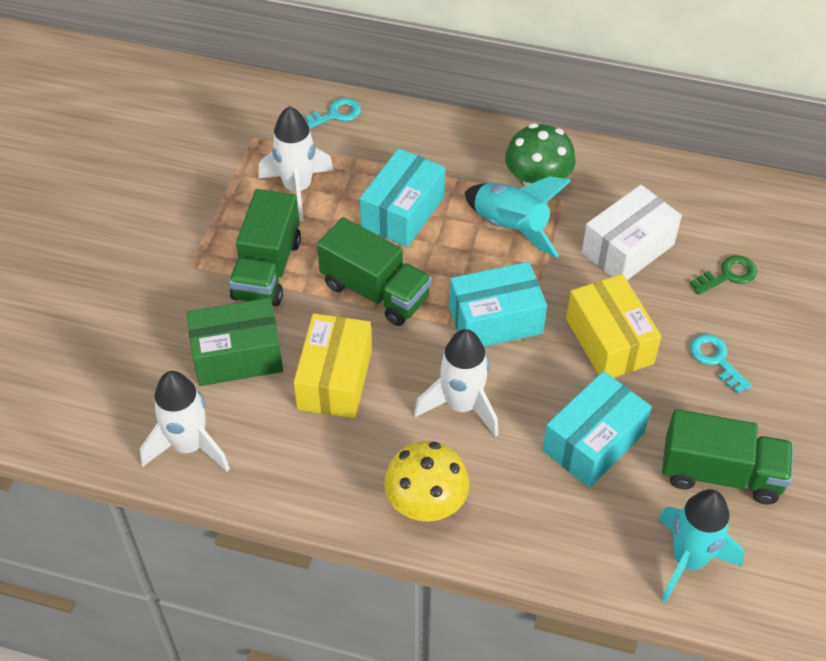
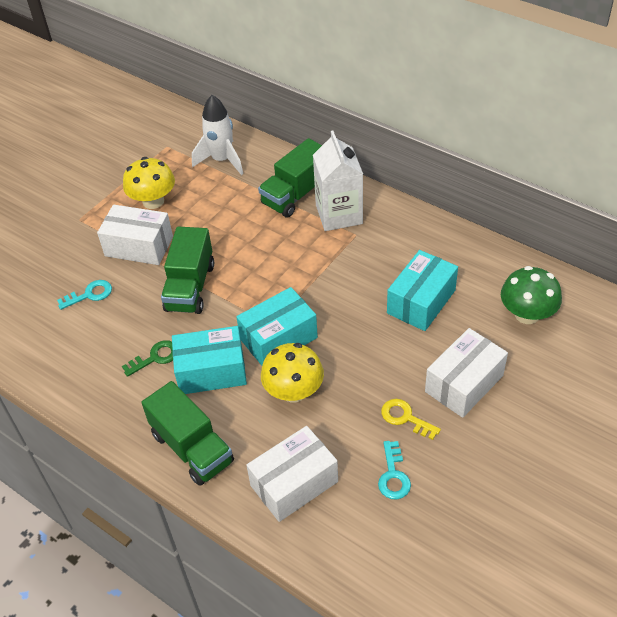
green box: [187,298,283,386] = 1 -> none = 0
turquoise rocket: [465,176,571,258] [658,489,744,603] = 2 -> none = 0
white box: [582,185,682,280] = 1 -> [97,205,173,265] [246,426,338,522] [425,328,508,418] = 3
white carton: none = 0 -> [313,131,363,231] = 1
white rocket: [140,371,230,472] [258,106,334,221] [414,329,499,437] = 3 -> [192,95,243,175] = 1
yellow box: [294,313,372,418] [566,274,662,378] = 2 -> none = 0
yellow key: none = 0 -> [381,399,441,440] = 1
yellow mushroom: [384,441,469,521] = 1 -> [123,157,175,209] [261,343,324,403] = 2

